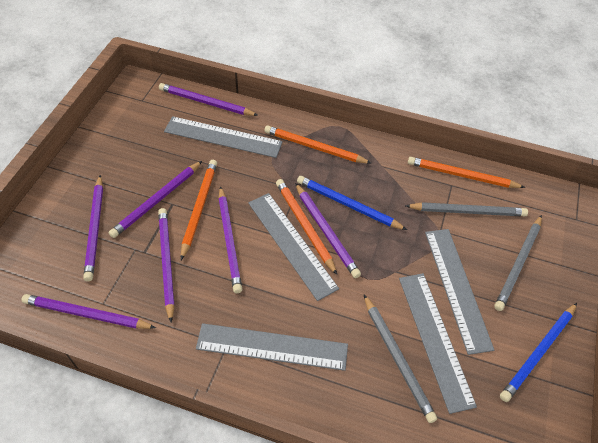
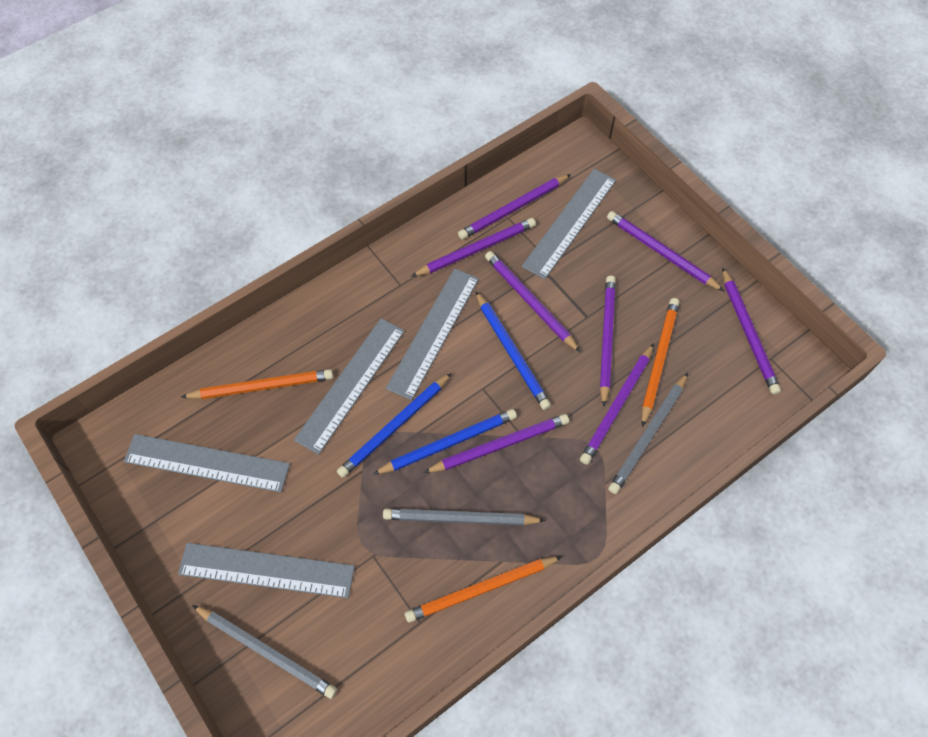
blue pencil: [297,176,407,230] [500,303,577,402] = 2 -> [337,373,452,478] [373,409,517,475] [476,292,551,410] = 3
orange pencil: [181,160,217,260] [264,126,371,163] [276,179,337,275] [408,157,525,188] = 4 -> [181,369,333,399] [405,556,562,623] [642,298,679,427] = 3
purple pencil: [21,294,156,329] [83,175,103,281] [109,161,202,238] [158,208,175,323] [159,83,258,116] [218,186,242,293] [295,183,361,278] = 7 -> [411,218,536,277] [424,414,569,473] [458,174,571,240] [485,251,581,353] [580,343,654,465] [600,276,616,407] [607,211,724,291] [722,267,781,394] = 8

